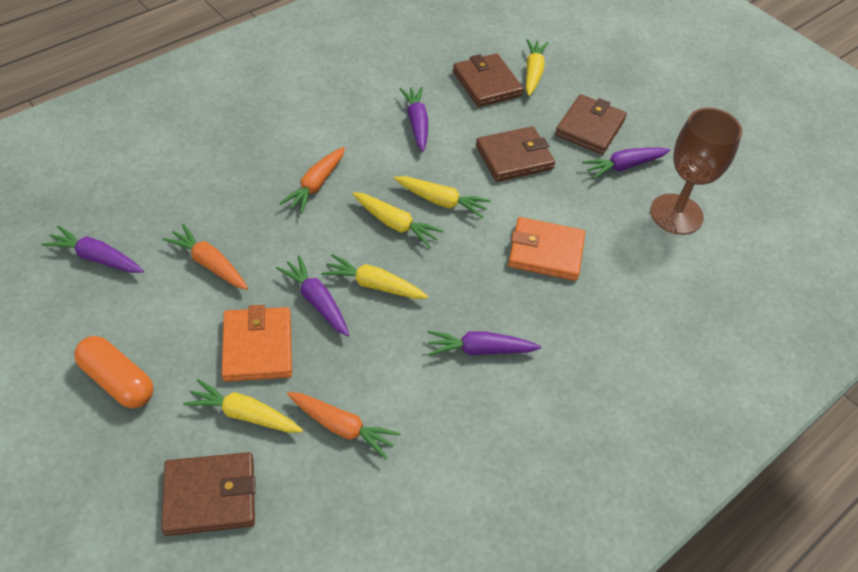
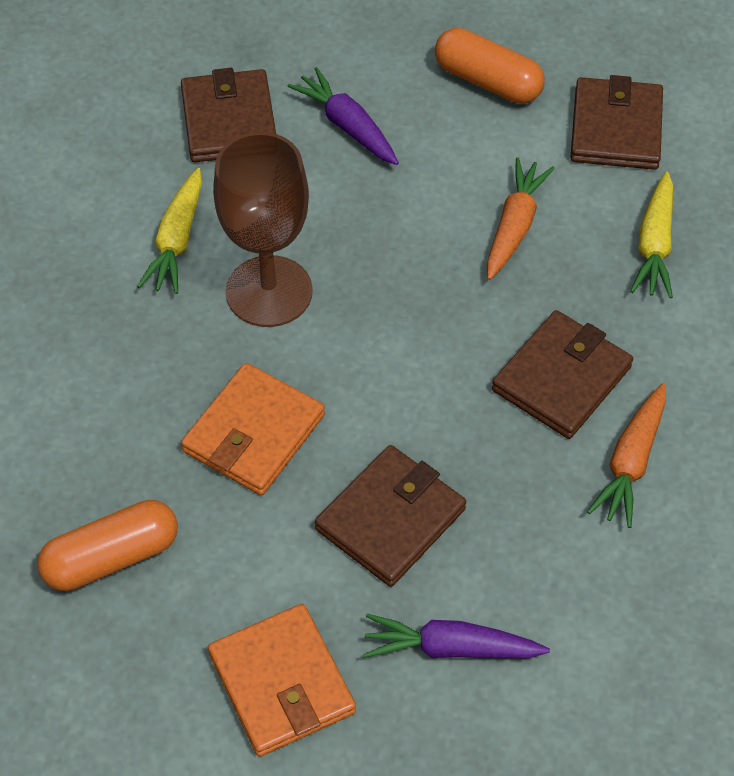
orange capsule: [74,336,154,408] = 1 -> [37,500,178,591] [435,28,545,104] = 2
orange carrot: [162,224,248,290] [279,147,345,214] [287,392,401,459] = 3 -> [487,157,555,280] [587,383,666,528] = 2
purple carrot: [41,225,144,273] [276,255,349,337] [399,87,428,152] [427,331,541,356] [582,148,670,179] = 5 -> [287,67,399,165] [363,614,550,658] = 2
yellow carrot: [183,379,303,433] [321,254,428,299] [352,192,444,248] [394,176,491,218] [526,39,548,96] = 5 -> [137,168,202,294] [630,172,673,298] = 2

